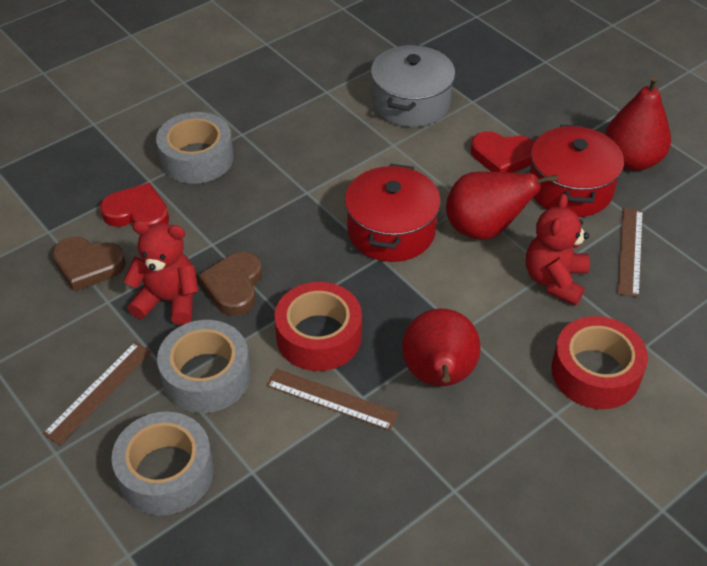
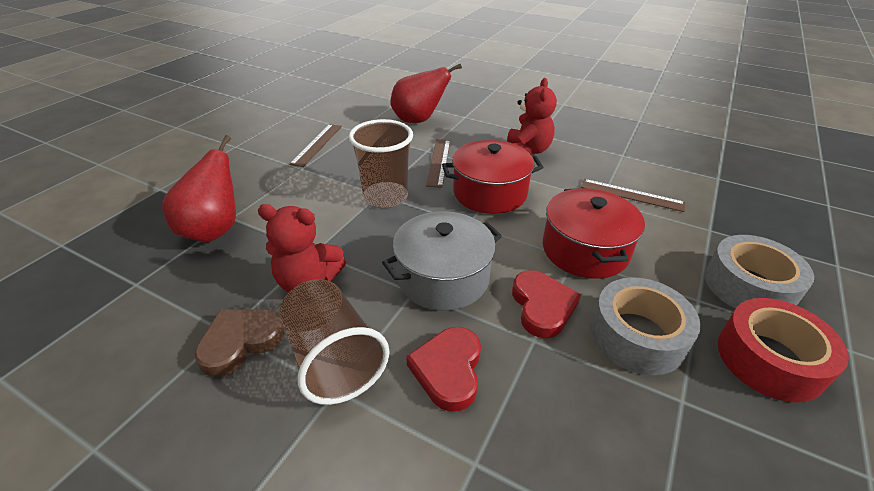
brown cup: none = 0 -> [280,279,389,405] [349,119,413,208] = 2
brown heart: [52,237,126,291] [198,252,262,316] = 2 -> [194,310,285,377] = 1
grey tape: [111,411,214,516] [156,112,234,184] [157,320,251,413] = 3 -> [591,277,701,375] [705,235,814,309] = 2
red pear: [402,309,481,386] [446,171,558,240] [605,76,671,171] = 3 -> [162,135,236,242] [391,64,462,123] = 2
red tape: [275,282,362,371] [551,316,648,409] = 2 -> [718,298,849,403] = 1

